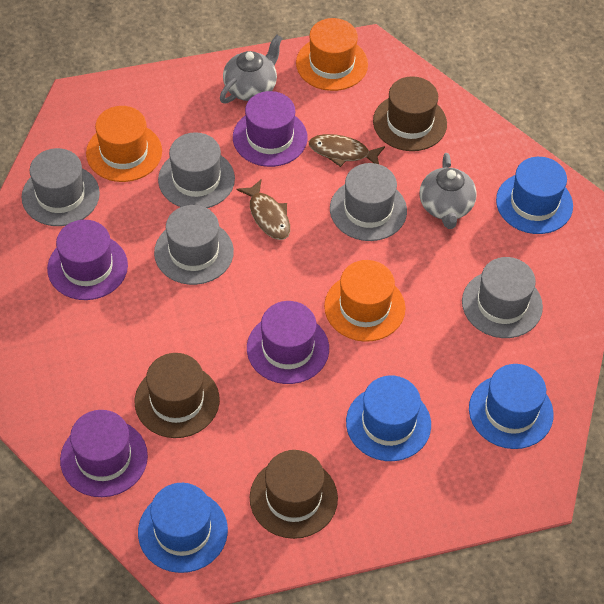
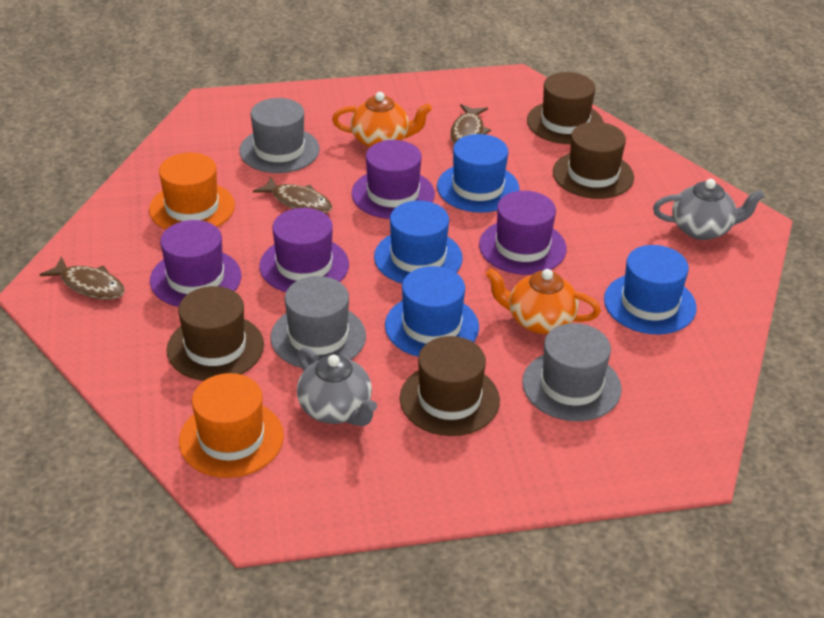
brown fish: [236,180,290,240] [309,134,385,167] = 2 -> [39,257,125,300] [253,176,332,213] [450,104,491,144] = 3
brown hat: [135,353,220,438] [250,450,338,539] [373,76,447,151] = 3 -> [167,286,264,381] [400,336,500,436] [527,72,604,144] [553,122,634,199] = 4
grey hat: [22,148,100,226] [154,205,234,285] [158,132,235,208] [330,163,407,241] [462,257,543,338] = 5 -> [239,98,320,173] [271,276,366,368] [522,323,622,421] = 3
orange hat: [86,106,162,182] [296,18,368,91] [324,260,405,342] = 3 -> [149,153,235,230] [179,373,284,478] = 2
orange teapot: none = 0 -> [332,92,432,148] [485,268,601,334] = 2

